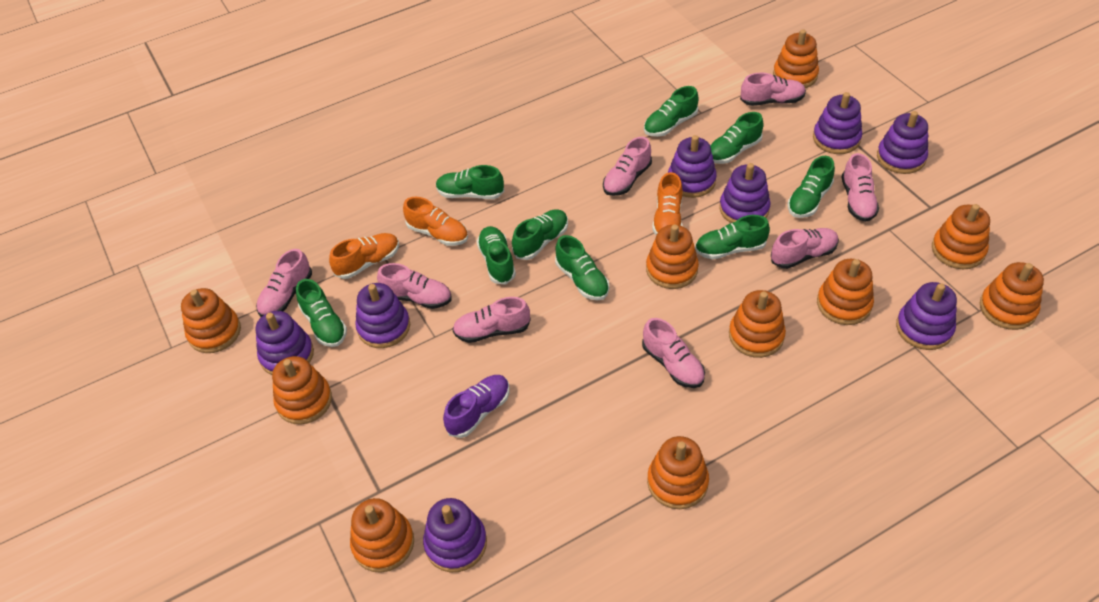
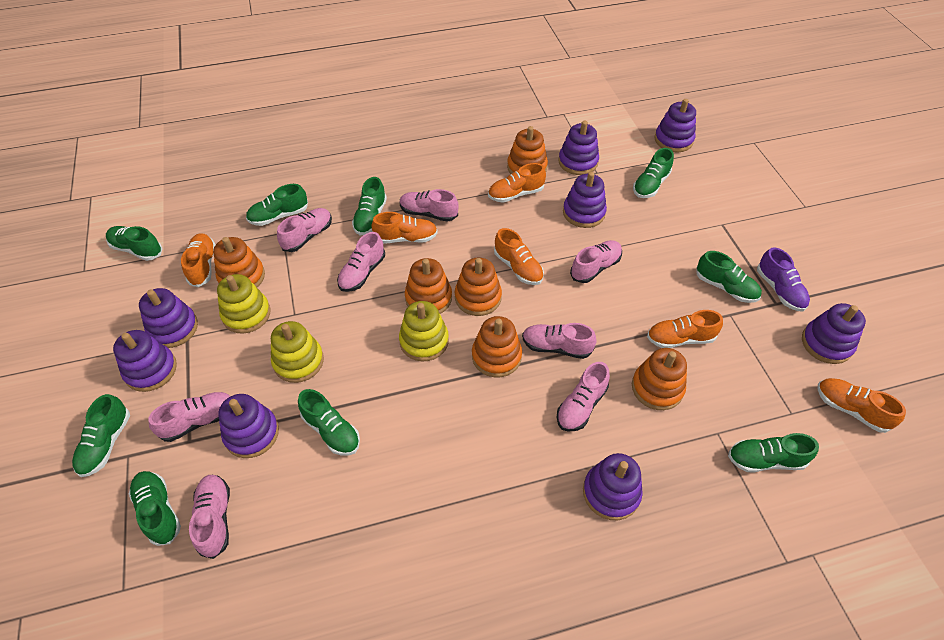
orange shoe: [329,233,399,279] [403,197,468,246] [652,172,683,235] = 3 -> [181,233,215,287] [372,212,438,243] [488,163,546,202] [494,228,544,285] [647,310,723,348] [817,378,906,433] = 6
orange stacking toy: [181,288,241,353] [272,356,332,425] [350,498,414,573] [646,225,699,289] [647,436,709,509] [729,290,786,358] [773,29,819,88] [817,259,874,325] [932,204,990,269] [980,262,1044,330] = 10 -> [213,237,265,288] [405,258,452,314] [455,258,502,316] [472,316,522,377] [507,126,548,174] [632,348,687,410] = 6
yellow stacking toy: none = 0 -> [217,274,270,334] [271,321,324,383] [399,301,449,361] = 3

